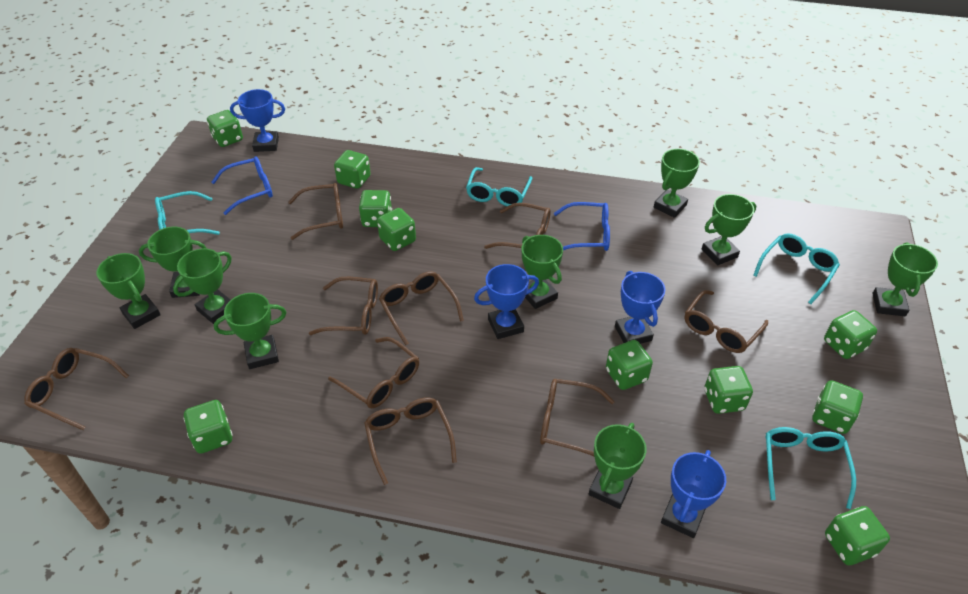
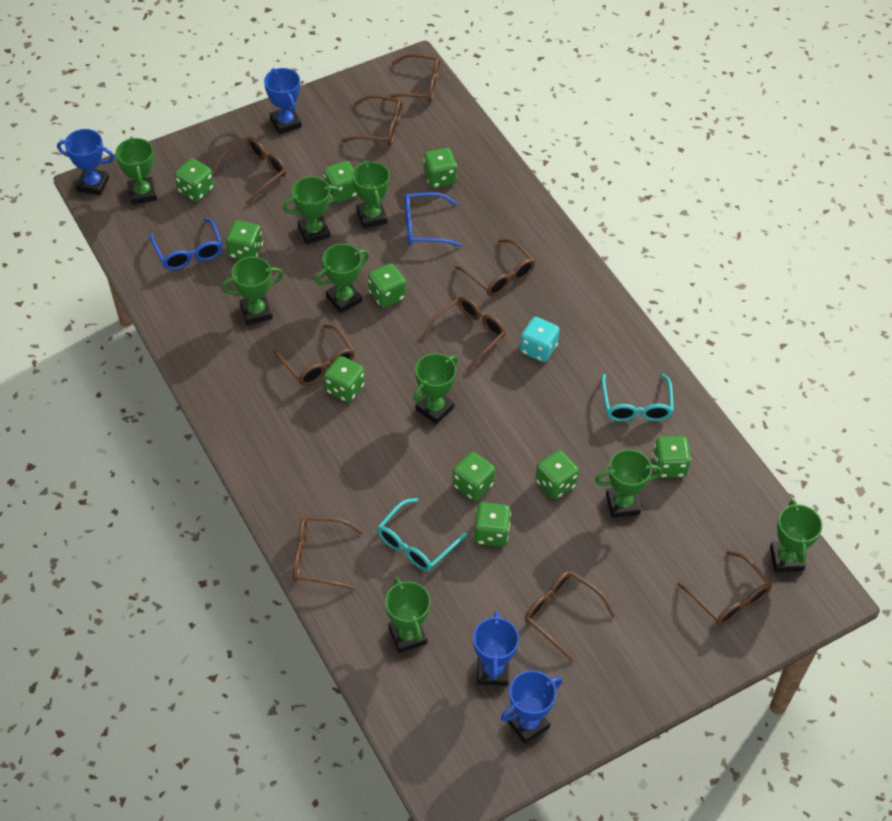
turquoise dice: none = 0 -> [520,317,559,362] = 1
turquoise glasses: [155,191,220,235] [466,167,533,207] [753,234,840,304] [765,427,856,509] = 4 -> [377,498,467,571] [601,374,674,421] = 2

